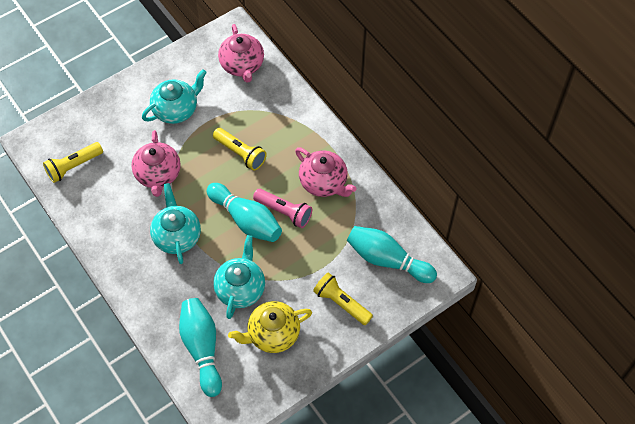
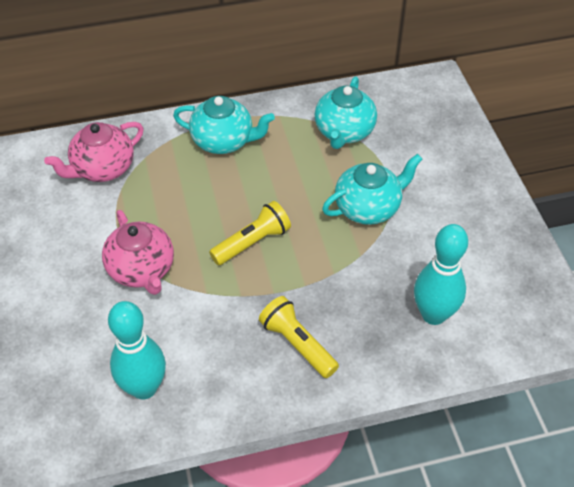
pink flashlight: [253,189,312,228] = 1 -> none = 0
pink teapot: [131,130,181,197] [218,24,264,83] [295,147,356,197] = 3 -> [44,122,144,182] [102,210,174,295] = 2
turquoise bowling pin: [179,298,222,397] [207,183,282,242] [347,226,437,283] = 3 -> [108,301,166,399] [414,224,468,325] = 2
yellow flashlight: [43,142,103,183] [213,128,267,171] [313,272,373,325] = 3 -> [209,201,291,265] [259,296,339,378] = 2
yellow teapot: [228,301,312,353] = 1 -> none = 0

